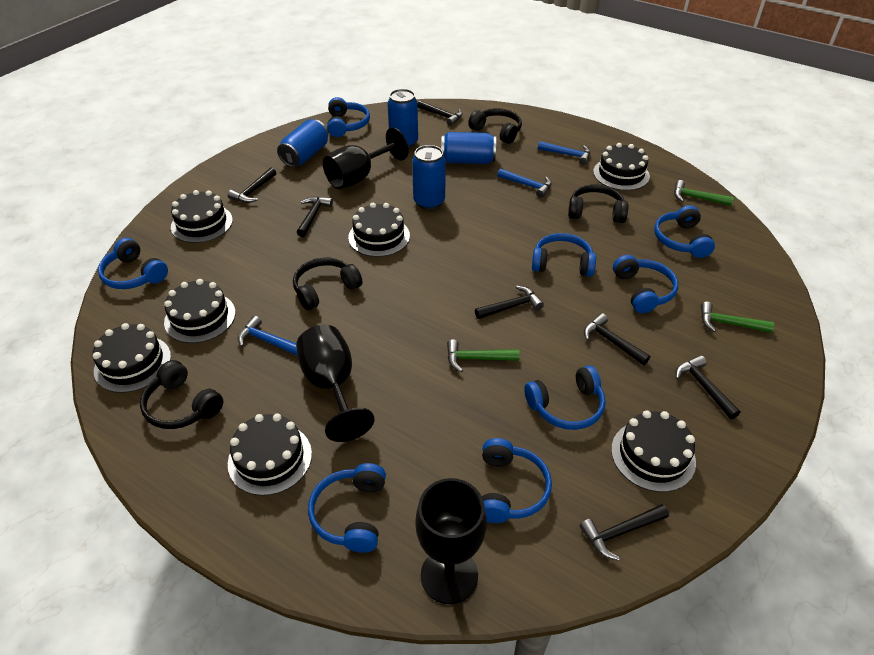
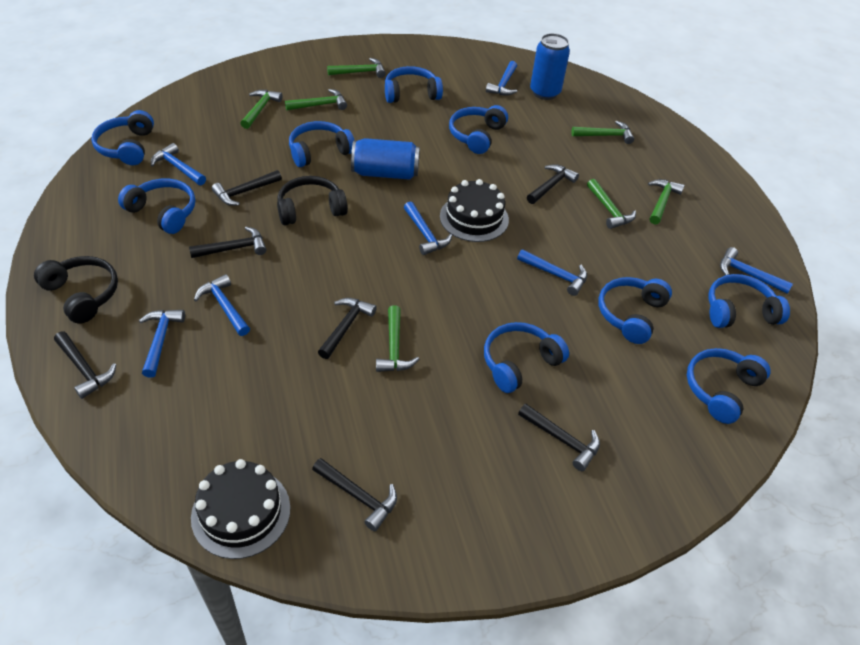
black cake: [93,323,171,393] [164,279,235,343] [171,190,233,243] [228,413,312,496] [348,203,410,257] [593,143,650,191] [611,410,696,492] = 7 -> [191,459,290,559] [440,179,509,242] = 2
black goblet: [296,325,374,442] [323,127,408,189] [415,478,487,604] = 3 -> none = 0
black headphones: [140,360,223,429] [293,257,362,310] [468,108,522,144] [568,185,628,223] = 4 -> [34,256,118,324] [277,176,348,225] = 2
blue can: [277,119,328,167] [387,89,418,148] [412,145,446,210] [441,132,496,164] = 4 -> [351,138,420,180] [530,33,570,100] = 2
blue hammer: [238,316,298,356] [497,168,551,198] [538,141,590,165] = 3 -> [139,310,185,378] [151,143,206,185] [194,274,250,336] [404,201,452,255] [486,61,517,95] [517,249,587,296] [720,247,793,294] = 7
blue headphones: [98,238,168,289] [308,463,386,553] [327,97,370,137] [482,438,552,523] [524,365,606,430] [532,233,596,277] [613,255,678,313] [654,205,715,258] = 8 -> [91,110,154,165] [118,178,195,234] [289,121,355,167] [385,66,443,103] [449,105,508,154] [484,322,569,393] [598,277,672,344] [687,348,770,424] [708,274,790,328] = 9
green hammer: [447,339,520,372] [674,180,734,206] [701,302,774,333] = 3 -> [240,90,282,129] [285,89,347,111] [327,58,386,78] [376,305,419,372] [572,121,634,144] [587,179,636,229] [648,179,685,224] = 7

